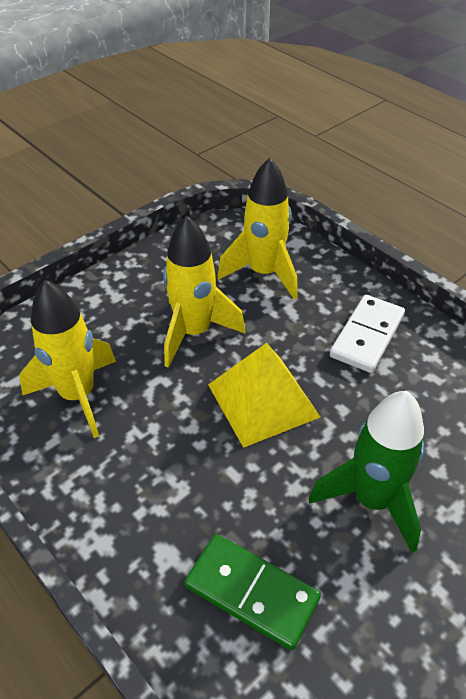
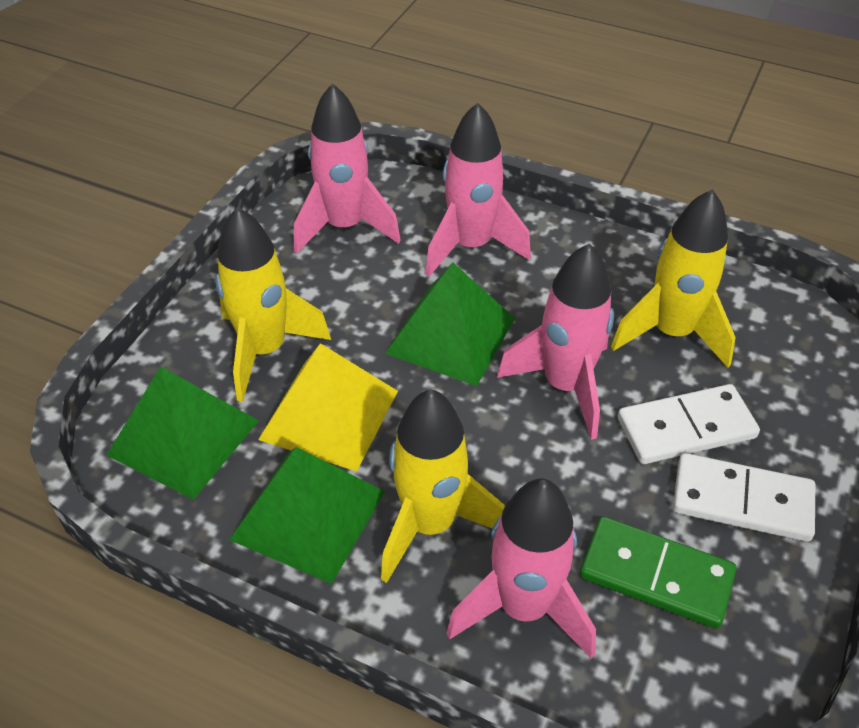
green pyramid: none = 0 -> [107,366,259,500] [229,447,385,584] [385,263,515,386] = 3
green rocket: [309,391,425,553] = 1 -> none = 0
pink rocket: none = 0 -> [294,83,401,254] [425,102,531,277] [446,479,596,659] [497,244,614,440] = 4
white domino: [330,295,405,373] = 1 -> [618,384,760,464] [673,453,815,542] = 2

